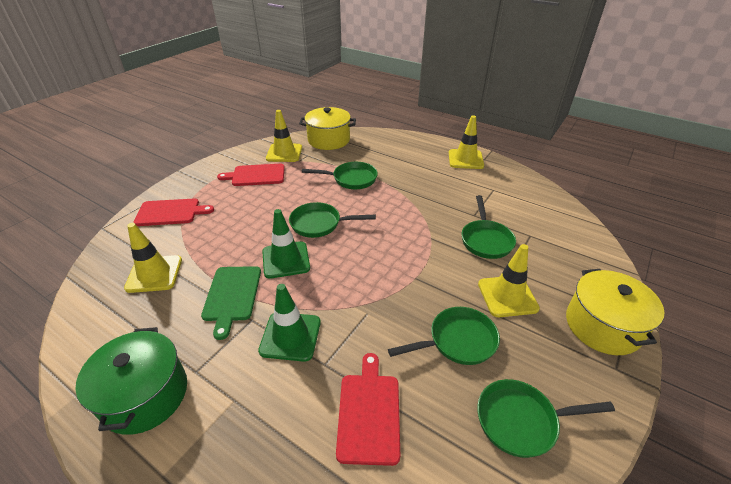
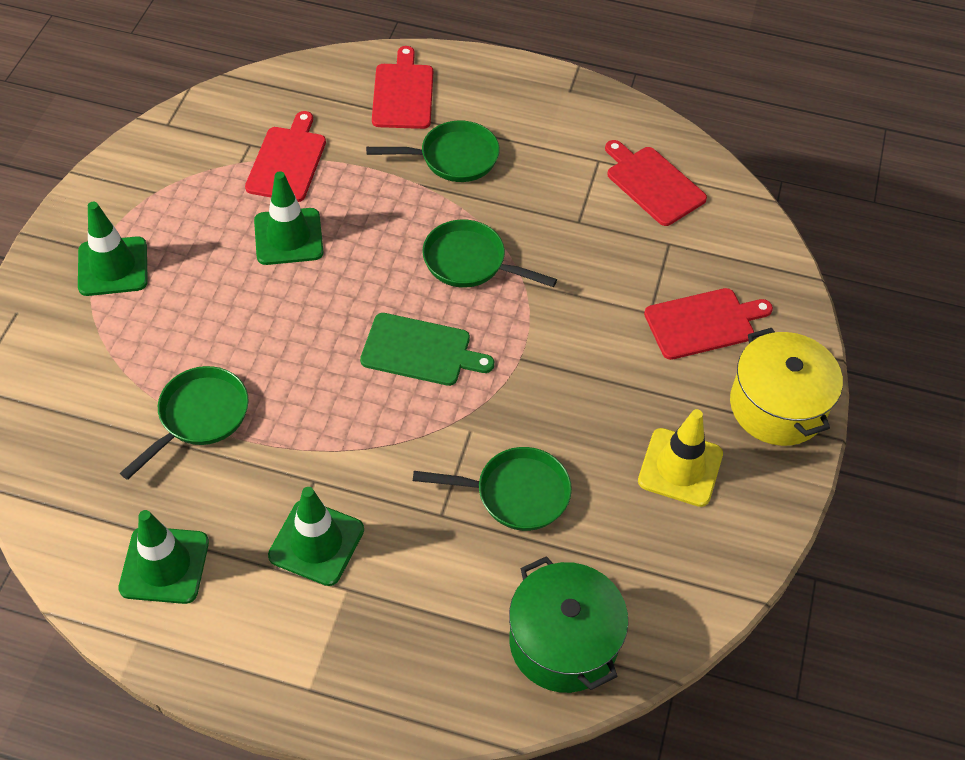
green pan: [289,202,376,238] [302,162,378,189] [388,307,500,365] [462,195,516,259] [477,379,615,458] = 5 -> [120,366,249,480] [366,121,500,182] [413,447,572,531] [423,219,557,288] = 4
green traffic cone: [258,284,321,362] [262,209,310,279] = 2 -> [78,202,148,296] [118,510,209,604] [254,171,323,265] [268,487,364,586] = 4
red cutting board: [133,198,214,226] [217,164,285,186] [336,353,400,466] = 3 -> [245,111,326,202] [372,46,433,129] [605,140,707,226] [644,288,773,360] = 4
yellow pot: [299,107,356,150] [566,269,664,355] = 2 -> [730,328,843,446] = 1
yellow traffic cone: [124,223,182,293] [266,110,302,162] [449,116,484,169] [478,244,540,317] = 4 -> [638,409,723,507] = 1

